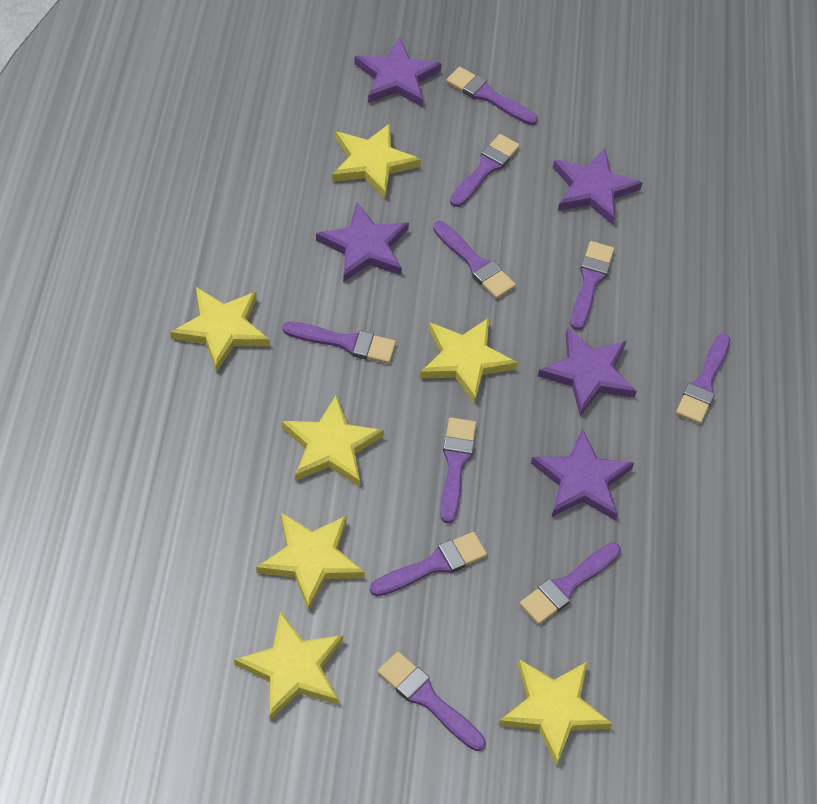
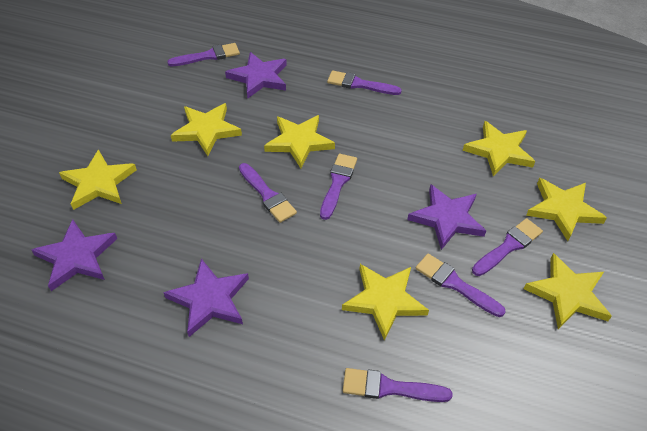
purple brush: [283,321,396,364] [370,532,487,597] [378,651,486,751] [433,221,516,299] [440,417,477,524] [446,67,538,125] [450,134,520,207] [520,542,621,625] [570,241,615,330] [676,334,730,424] = 10 -> [167,43,240,66] [239,163,297,223] [320,154,357,220] [327,71,402,95] [343,368,452,402] [416,254,506,317] [472,218,543,276] = 7
purple star: [316,202,409,282] [354,38,442,107] [531,429,634,520] [538,328,637,416] [553,148,642,225] = 5 -> [32,219,117,291] [163,258,249,337] [225,52,287,99] [407,184,486,250] = 4

